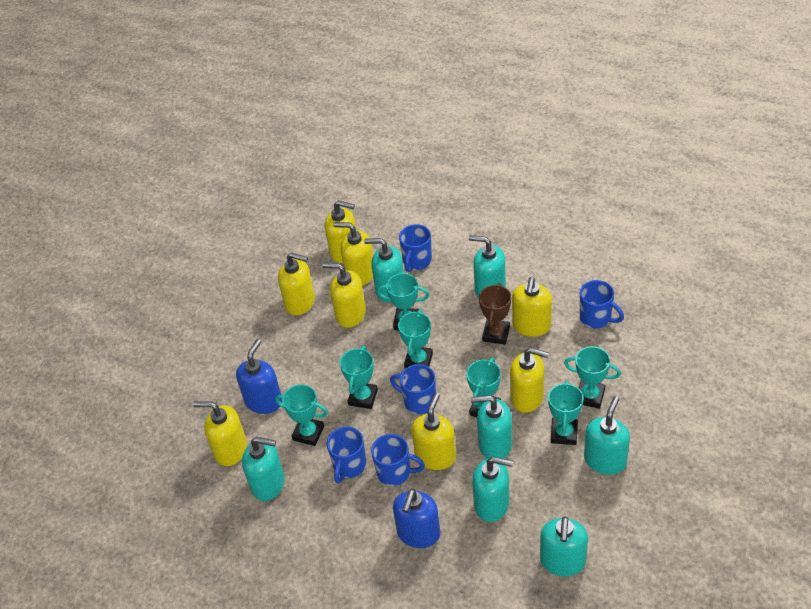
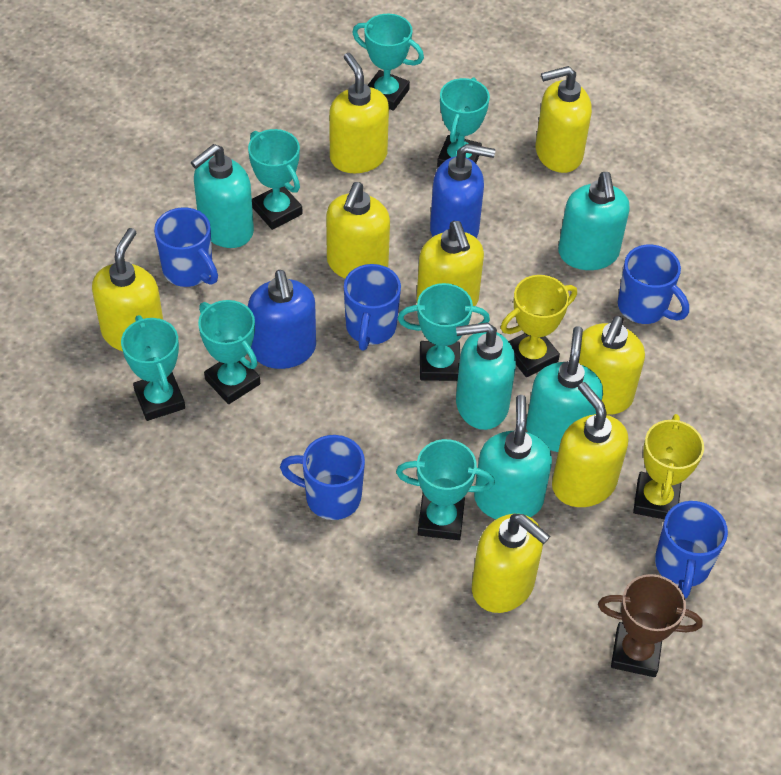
turquoise soap dispenser: [242,437,285,501] [364,238,404,303] [469,235,506,298] [471,395,512,459] [472,457,513,522] [540,516,588,576] [584,396,630,475] = 7 -> [191,144,254,248] [456,322,516,430] [474,395,552,519] [526,326,603,452] [558,172,630,270] = 5
yellow trophy: none = 0 -> [501,275,577,377] [633,414,704,519] = 2

